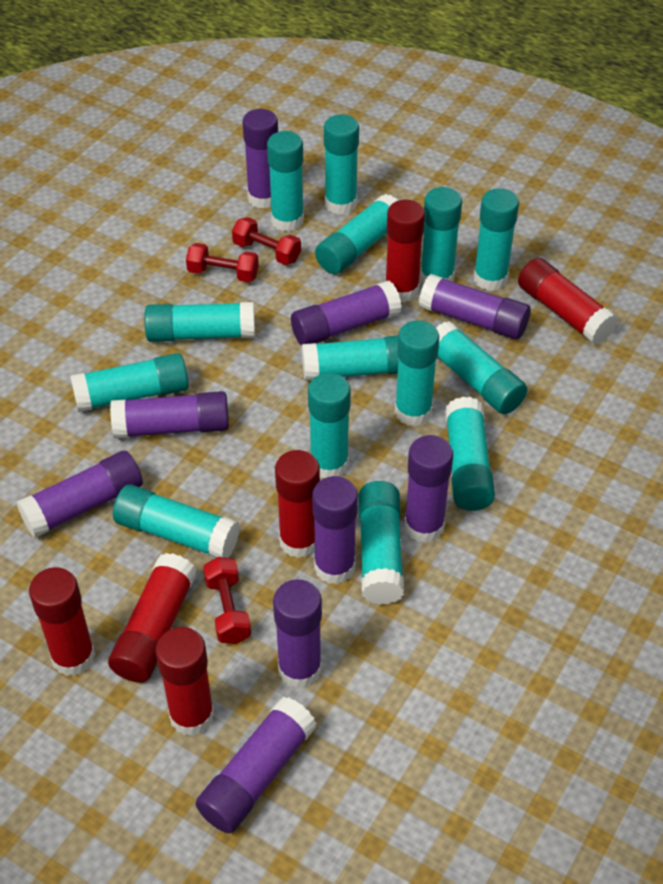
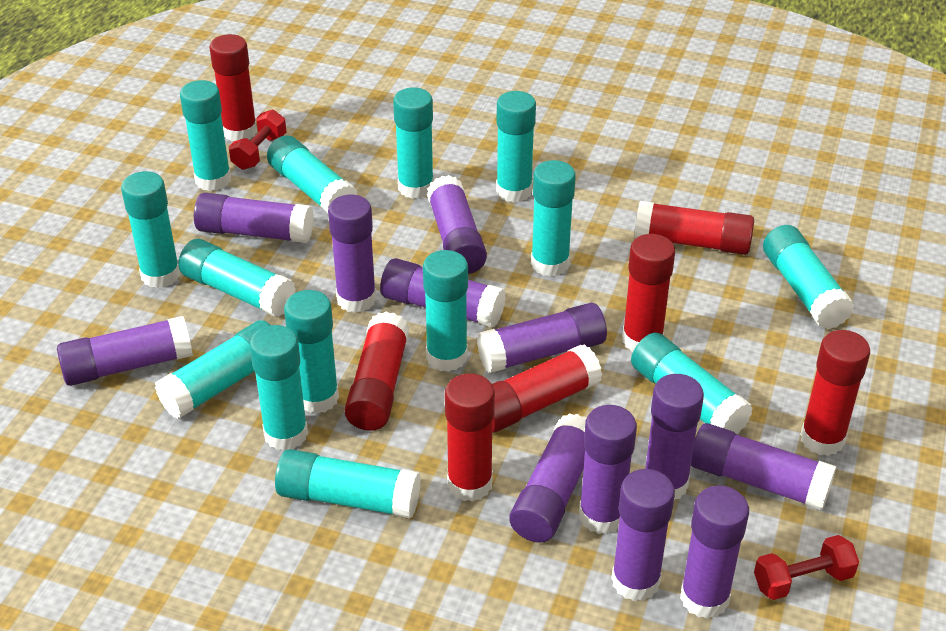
purple glue stick: [17,451,143,538] [110,391,229,438] [196,697,316,833] [242,109,278,209] [273,579,322,689] [291,281,402,346] [312,476,358,584] [404,435,453,543] [419,274,531,340] = 9 -> [57,316,193,386] [194,193,314,243] [328,195,377,313] [380,258,506,327] [427,175,487,274] [477,303,607,373] [509,413,587,543] [579,405,637,534] [611,469,675,601] [645,374,704,500] [680,485,749,619] [691,423,837,510] = 12
red dumbbell: [186,243,259,282] [203,557,251,644] [232,217,301,265] = 3 -> [229,110,287,170] [754,535,859,600] = 2
red glue stick: [29,567,95,676] [108,553,197,683] [155,627,214,736] [275,450,320,558] [386,200,425,302] [518,258,618,345] = 6 -> [209,34,257,141] [344,312,409,431] [445,373,495,502] [492,344,602,433] [622,234,675,352] [634,201,754,255] [800,330,870,456] = 7

